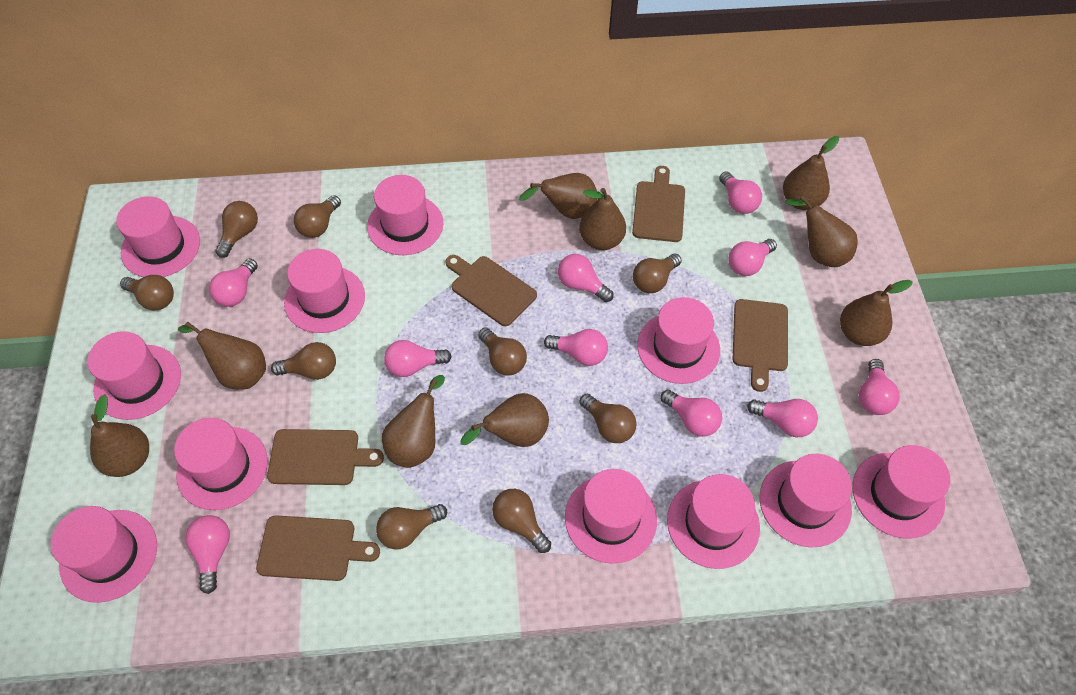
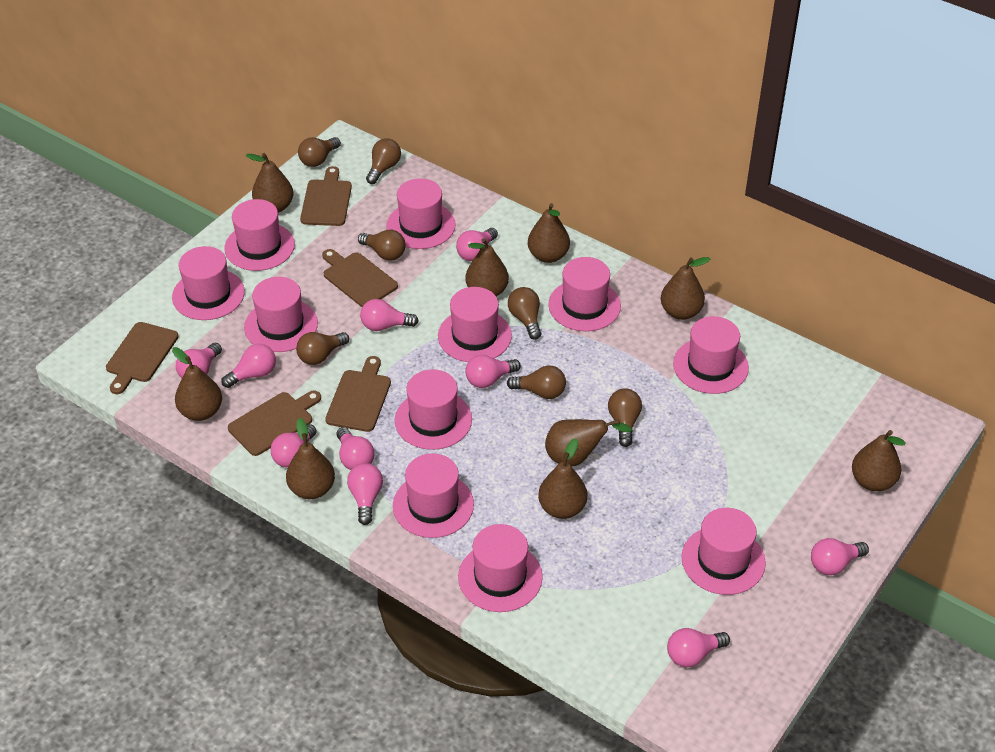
brown light bulb: [120,275,174,311] [215,201,258,258] [271,342,336,380] [294,195,341,238] [376,504,447,550] [478,327,527,375] [492,489,551,553] [579,394,637,443] [633,254,682,294] = 9 -> [296,332,349,365] [298,137,341,167] [358,229,405,261] [366,138,401,184] [507,366,566,399] [508,287,541,340] [608,388,642,447] = 7

